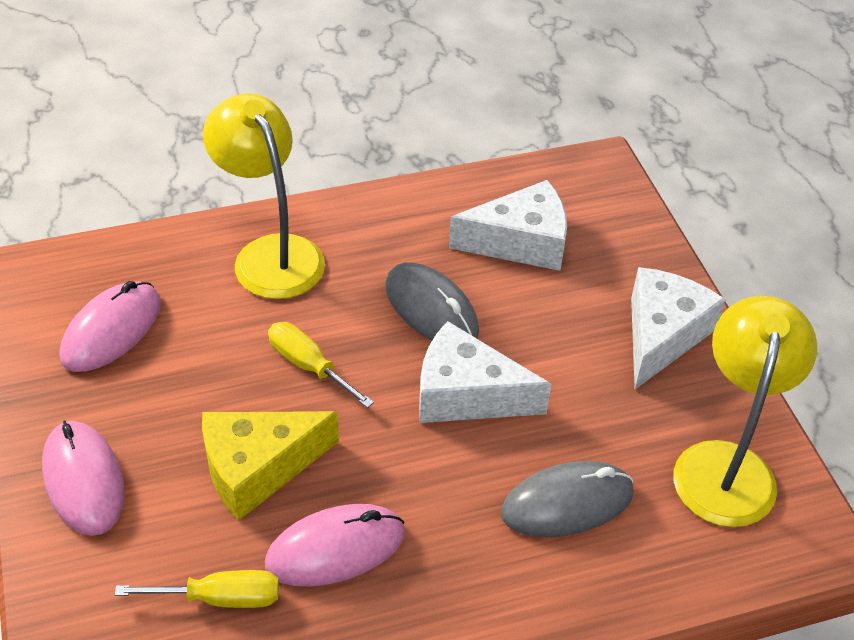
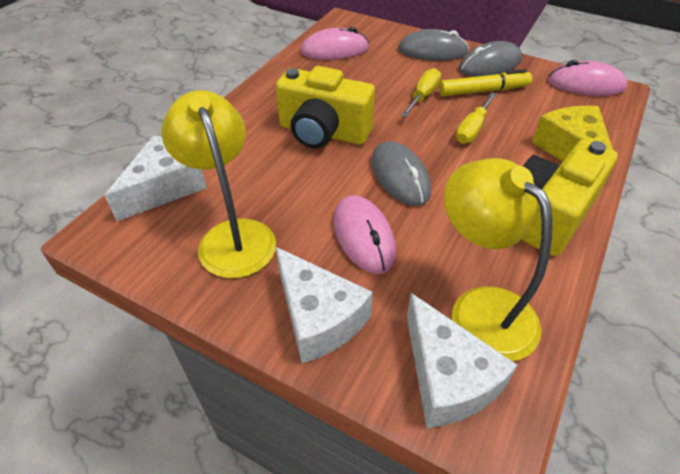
grey mouse: [385,262,479,340] [501,461,634,537] = 2 -> [371,141,431,206] [398,29,469,61] [459,41,522,77] = 3
yellow camera: none = 0 -> [276,66,375,149] [522,139,618,256] = 2
yellow marker: none = 0 -> [439,69,532,96] = 1

